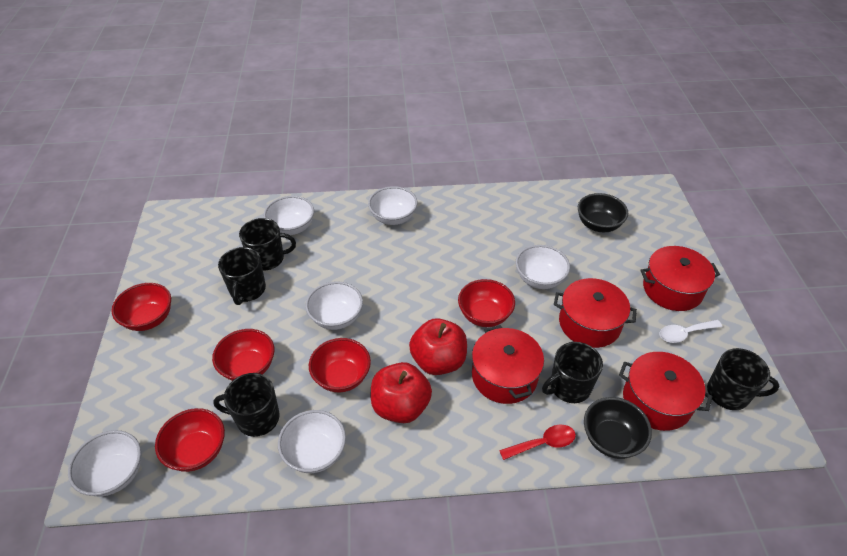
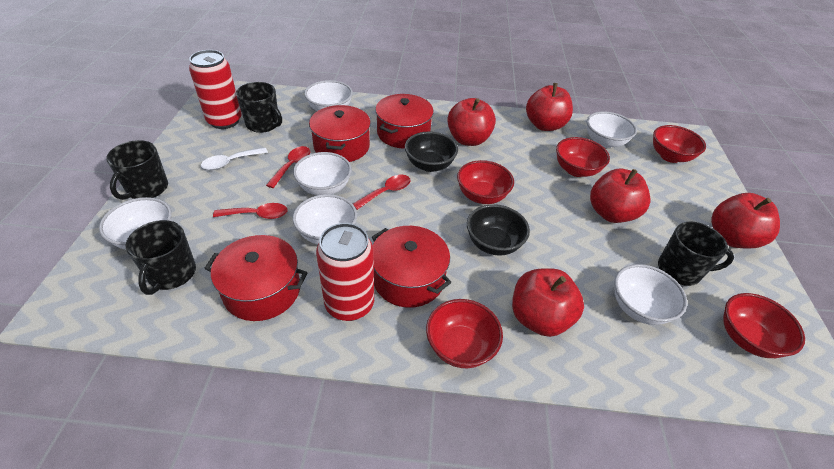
black mug: [213,373,280,437] [218,247,266,305] [239,218,296,271] [542,342,603,403] [707,348,779,410] = 5 -> [106,140,168,200] [125,220,196,295] [236,82,282,133] [658,221,734,286] = 4
red apple: [371,362,432,423] [409,318,467,375] = 2 -> [447,98,496,146] [512,268,584,337] [526,83,573,131] [590,169,650,223] [711,193,780,249] = 5
red can: none = 0 -> [189,50,242,129] [316,223,374,321] = 2
red spoon: [499,425,576,460] = 1 -> [213,203,288,219] [266,146,310,188] [353,175,410,210] = 3

